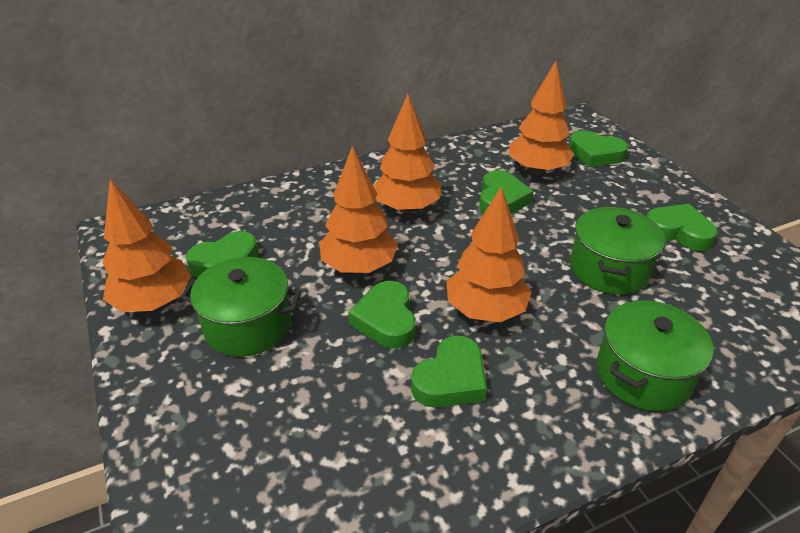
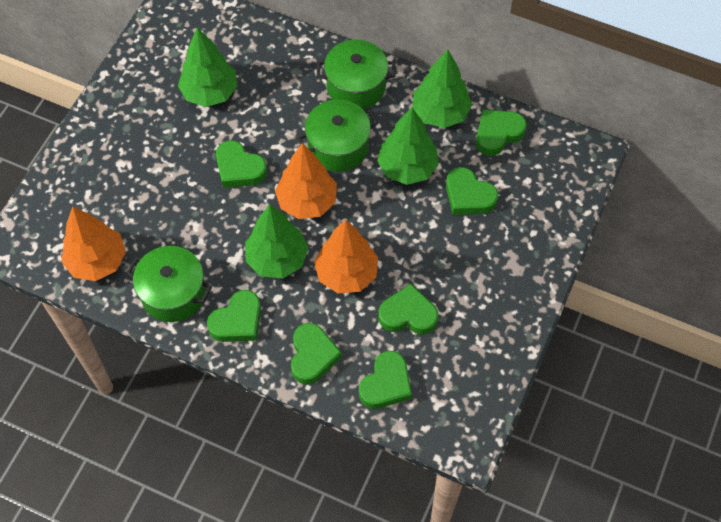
green heart: [186,231,259,278] [348,281,416,349] [411,336,487,408] [479,170,534,214] [569,130,628,167] [647,204,718,251] = 6 -> [207,290,261,342] [216,141,267,188] [291,323,342,385] [359,351,412,409] [378,284,438,335] [446,167,498,215] [476,109,527,156] = 7
green tree: none = 0 -> [178,28,237,107] [245,204,309,278] [377,107,439,185] [412,49,472,128] = 4
orange tree: [102,179,191,312] [320,146,398,273] [373,94,441,213] [446,187,532,322] [509,61,574,175] = 5 -> [61,206,126,281] [275,143,337,219] [314,220,378,293] = 3

